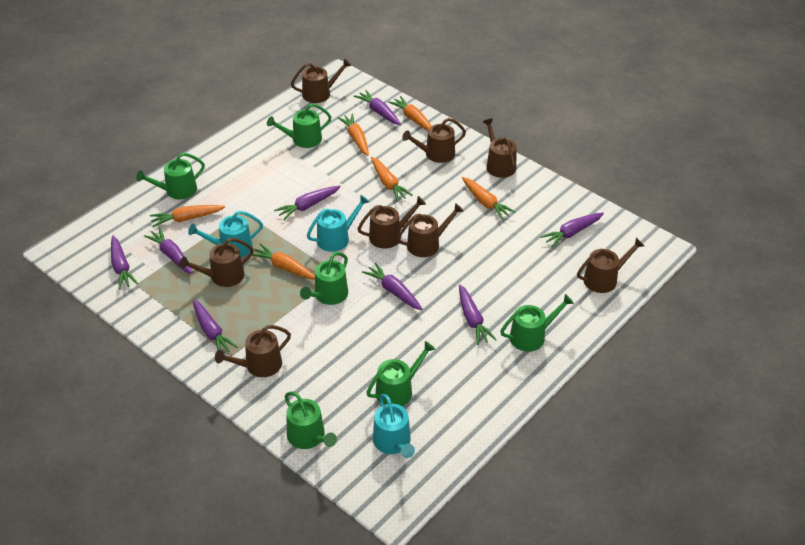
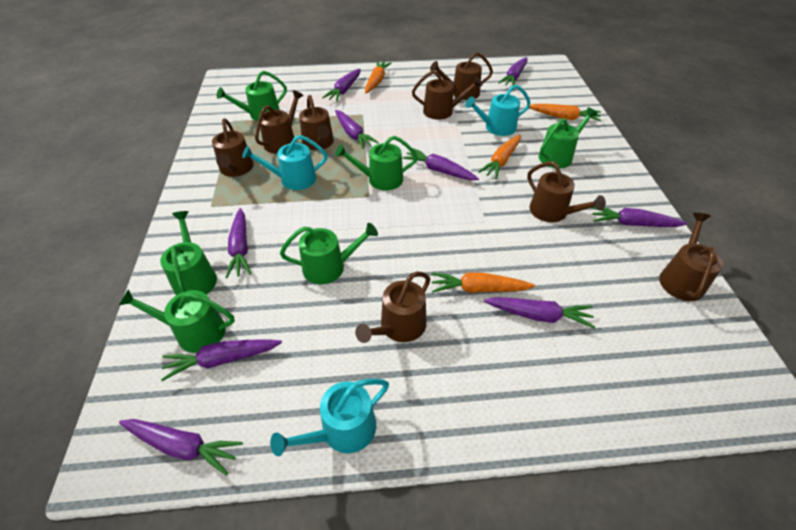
orange carrot: [150,205,225,227] [252,243,315,279] [337,113,369,156] [371,157,413,201] [388,96,432,131] [462,177,516,220] = 6 -> [365,61,392,93] [431,272,535,293] [478,135,521,179] [529,104,601,121] = 4
purple carrot: [111,235,138,289] [144,227,193,274] [193,299,238,352] [274,186,341,220] [354,90,401,125] [362,262,423,310] [459,284,497,345] [540,213,604,248] = 8 -> [119,419,243,476] [161,339,282,381] [225,208,251,279] [322,69,361,102] [335,110,379,149] [402,148,479,180] [484,297,595,328] [498,57,528,86] [592,207,687,227] = 9

